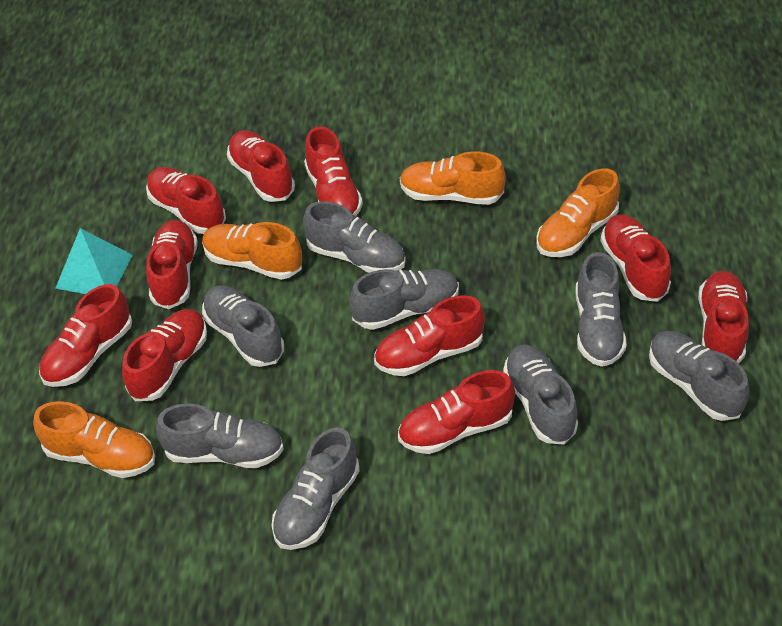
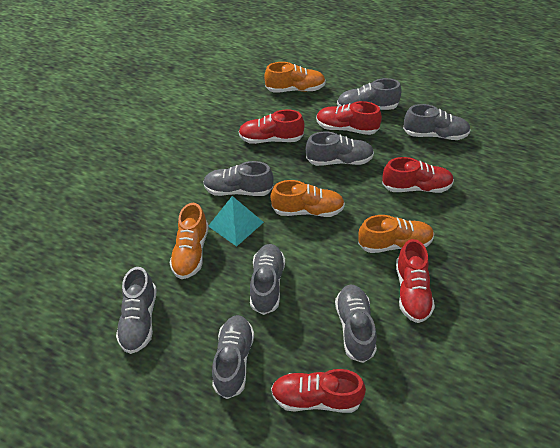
red shoe: [39,284,132,387] [122,309,207,401] [146,167,226,234] [146,220,198,309] [227,130,295,202] [304,127,363,216] [374,295,485,376] [398,370,515,454] [600,214,671,302] [698,271,749,363] = 10 -> [238,109,305,144] [271,369,366,413] [316,101,382,135] [382,157,454,193] [396,239,435,323] = 5

